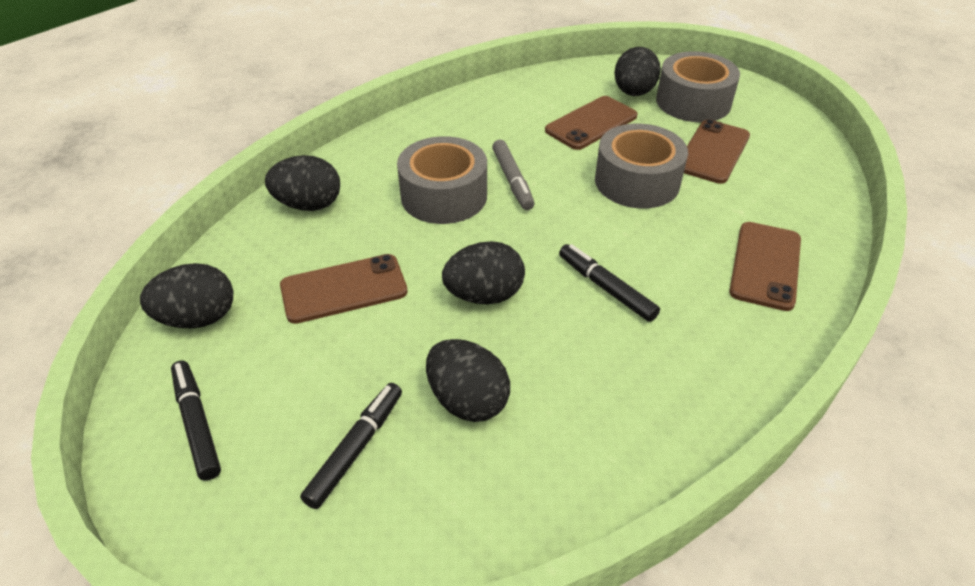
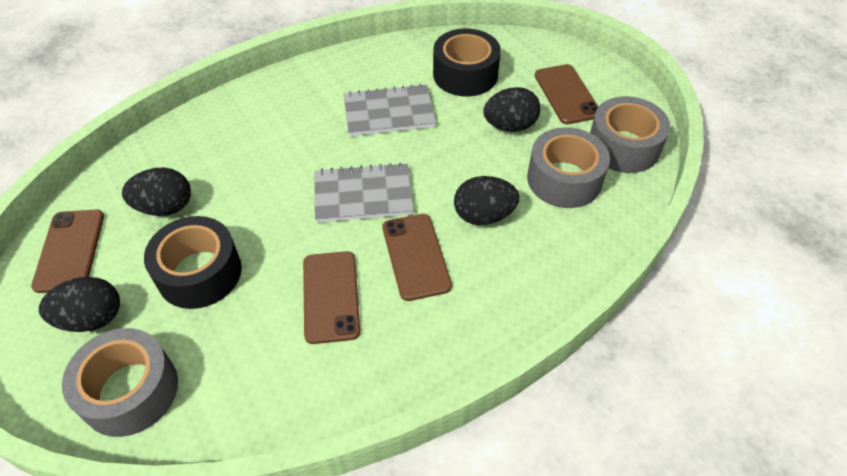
black egg: [140,263,233,329] [265,155,340,211] [426,339,510,422] [442,241,525,304] [614,47,661,96] = 5 -> [39,277,120,332] [122,167,191,216] [454,176,519,225] [483,87,540,132] = 4
black marker: [171,360,221,481] [300,383,402,509] [559,244,660,322] = 3 -> none = 0
black tape: none = 0 -> [144,216,242,309] [433,28,501,97] = 2
grey marker: [492,140,535,210] = 1 -> none = 0
grey notebook: none = 0 -> [314,163,414,223] [344,84,436,136] = 2

